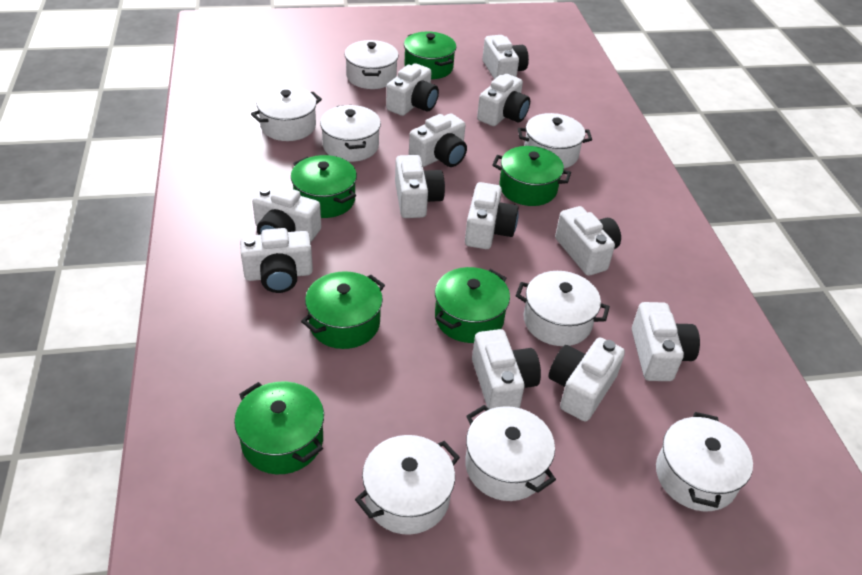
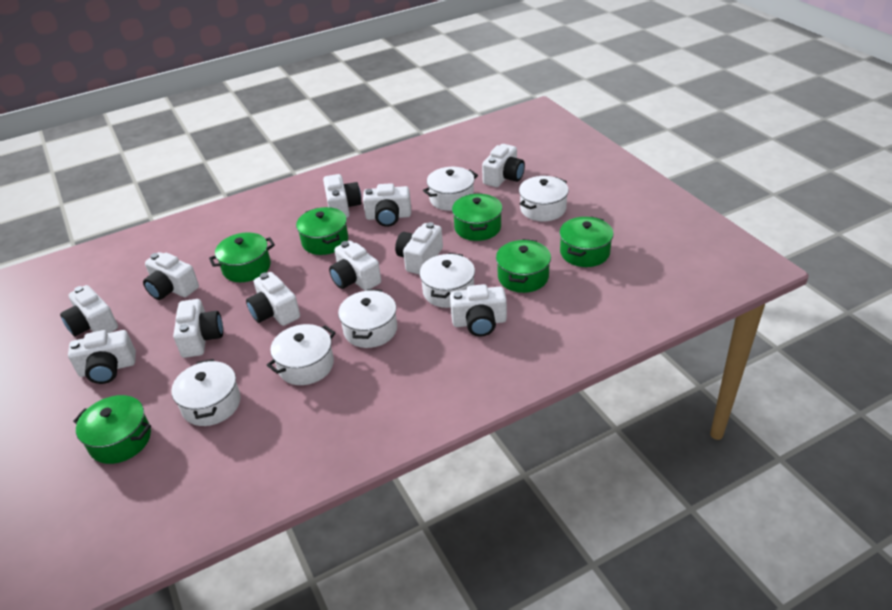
white camera: [240,228,313,293] [252,186,321,242] [386,63,439,116] [395,155,445,218] [409,114,467,167] [465,182,519,249] [472,329,541,409] [477,74,530,126] [482,35,529,79] [549,337,625,421] [555,206,621,276] [632,302,700,381] = 12 -> [60,285,118,336] [68,330,136,384] [143,252,199,300] [173,299,223,358] [246,272,300,326] [323,174,362,218] [329,241,381,291] [363,183,411,227] [395,222,443,275] [450,284,507,336] [482,144,525,187] = 11
white pot: [251,86,322,141] [320,105,381,162] [344,40,399,89] [355,435,460,535] [465,405,556,501] [516,271,610,346] [518,113,592,168] [656,412,753,511] = 8 -> [171,359,241,426] [267,324,336,385] [338,289,397,348] [420,253,475,308] [423,167,478,211] [519,176,569,221] = 6

